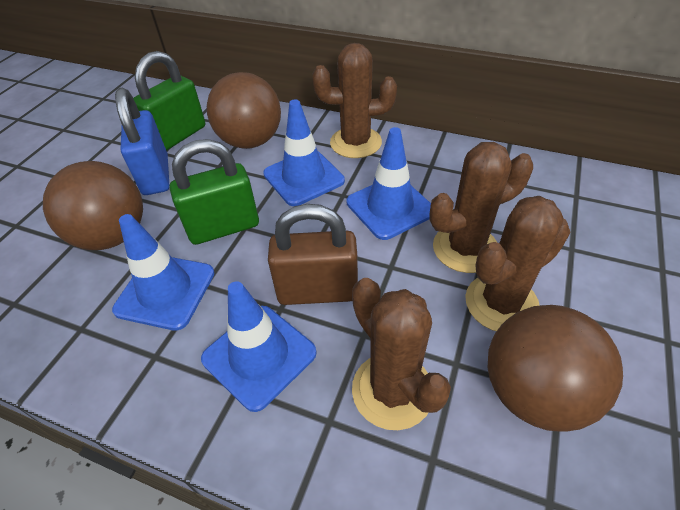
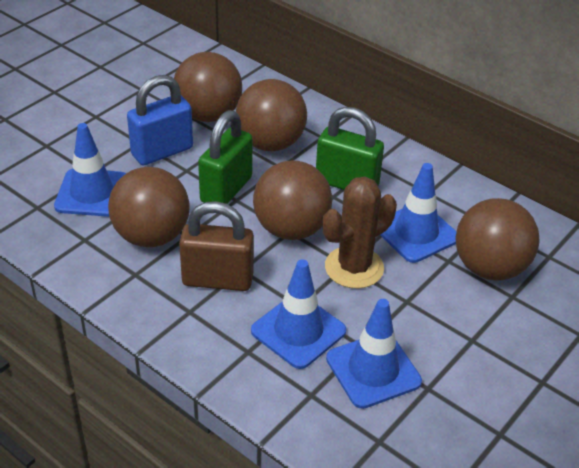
brown ball: [43,161,143,250] [207,72,281,149] [487,305,623,432] = 3 -> [108,167,190,247] [174,52,242,122] [236,79,307,151] [253,161,332,240] [455,198,540,280] = 5
brown cactus: [313,43,397,158] [352,278,451,430] [429,142,533,273] [465,196,570,331] = 4 -> [323,176,397,289] = 1

